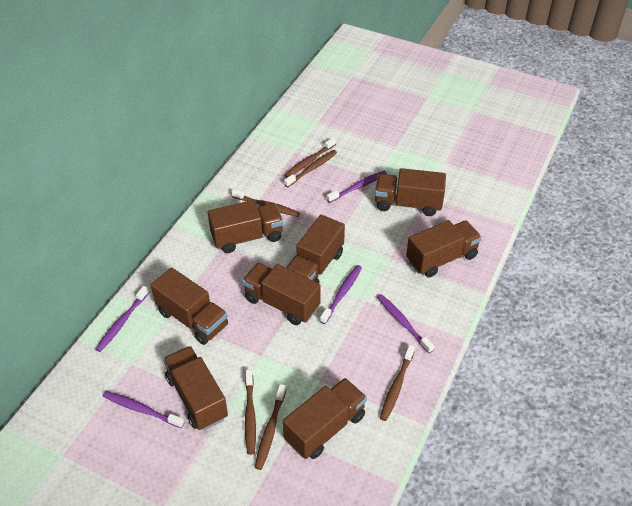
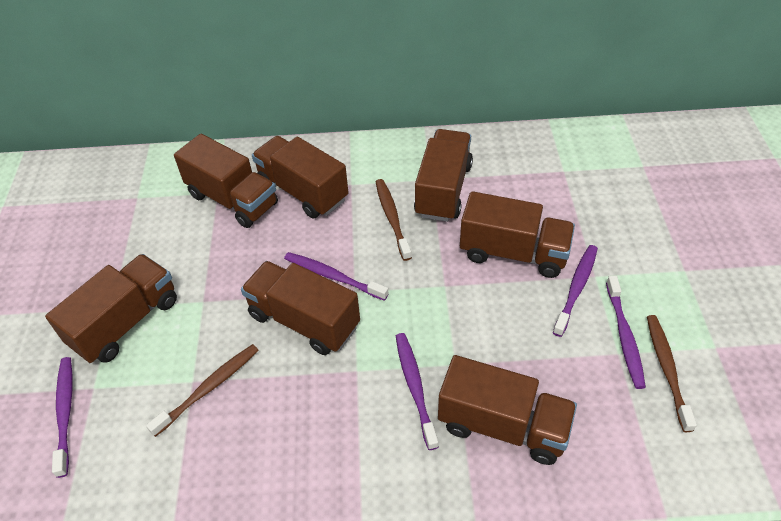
brown toothbrush: [231,189,300,217] [245,370,256,455] [255,384,286,470] [284,137,336,178] [284,150,337,187] [380,345,415,421] = 6 -> [146,344,258,437] [376,179,412,261] [647,315,697,432] = 3
brown truck: [151,268,228,345] [163,346,228,430] [208,200,283,253] [242,263,321,325] [283,378,367,459] [286,215,345,283] [375,168,446,216] [406,220,482,278] = 8 -> [45,254,177,363] [174,134,278,228] [241,261,360,355] [252,136,349,218] [414,129,473,222] [438,355,577,465] [460,191,575,278] = 7

